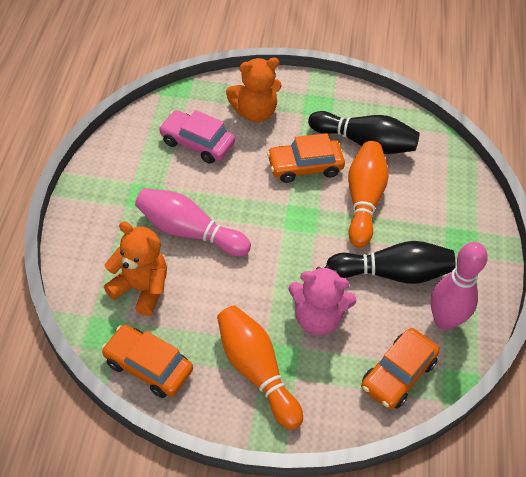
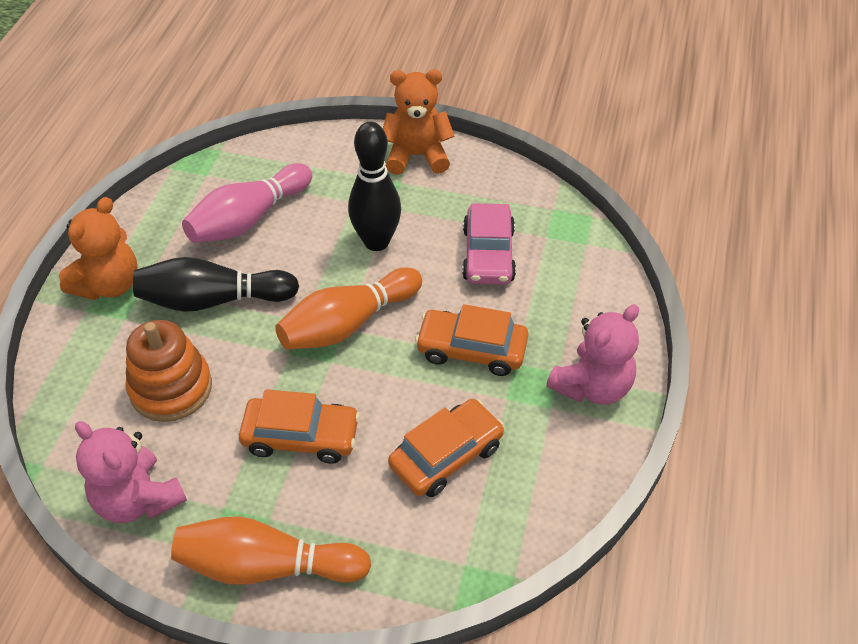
orange stacking toy: none = 0 -> [126,320,212,422] = 1
pink bowling pin: [135,188,251,256] [431,242,488,330] = 2 -> [182,163,312,243] = 1
pink teddy bear: [288,266,357,335] = 1 -> [75,421,187,523] [546,304,639,405] = 2

